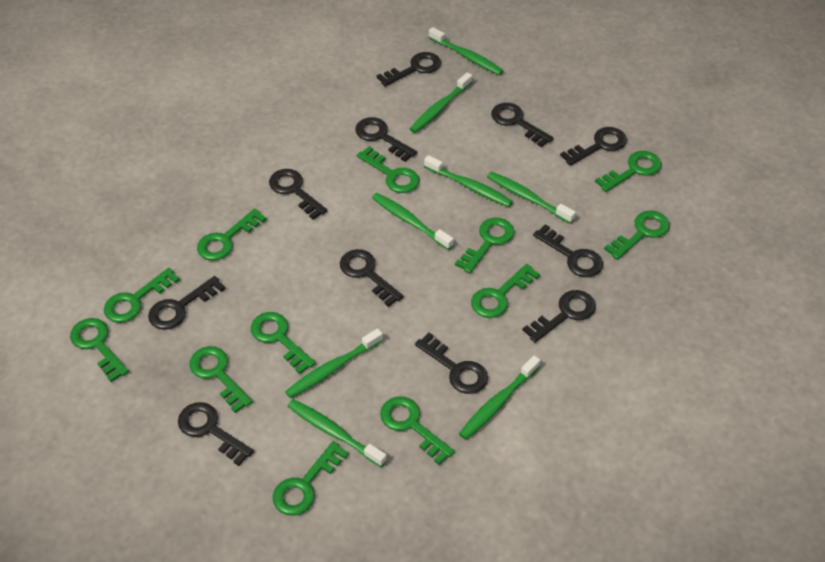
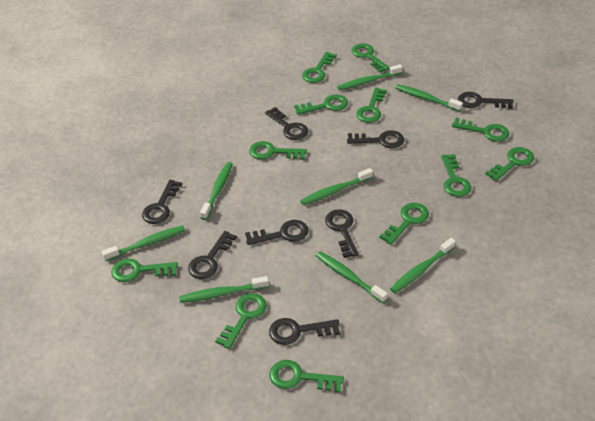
black key: [148,276,226,330] [178,402,254,466] [269,169,328,220] [340,249,404,307] [355,117,417,162] [377,52,441,87] [415,332,488,394] [491,103,553,147] [523,290,596,343] [533,224,603,277] [560,127,627,166] = 11 -> [142,180,182,224] [188,231,237,279] [245,220,308,245] [265,107,308,140] [269,318,340,345] [325,209,359,258] [347,130,404,148] [458,92,514,109] = 8

